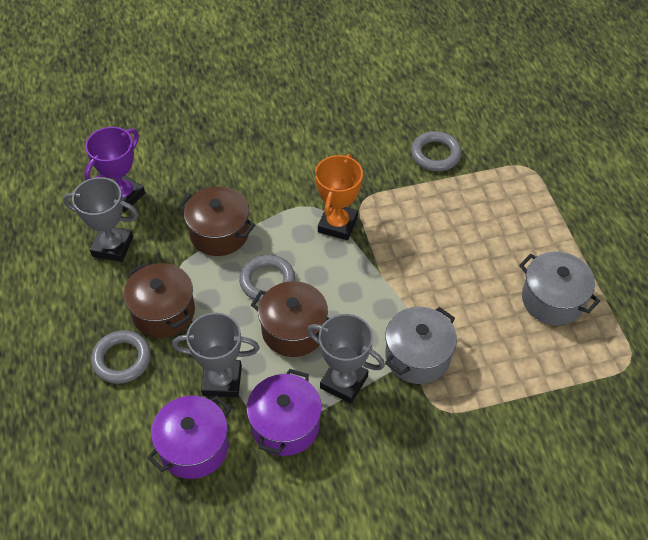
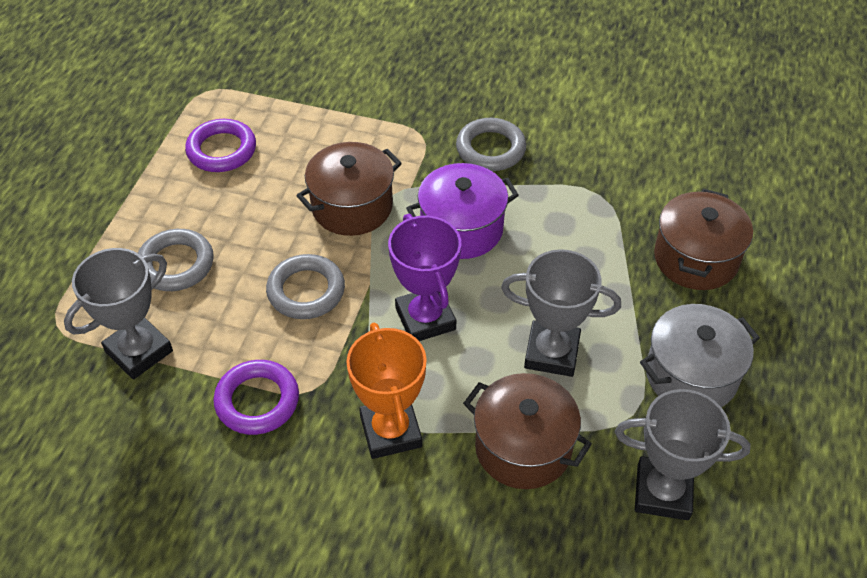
grey pot: [385,307,457,384] [519,251,600,325] = 2 -> [640,304,760,407] = 1
purple pot: [148,396,232,479] [246,369,322,456] = 2 -> [406,163,519,259] = 1
purple ring: none = 0 -> [185,119,256,172] [213,360,299,435] = 2

